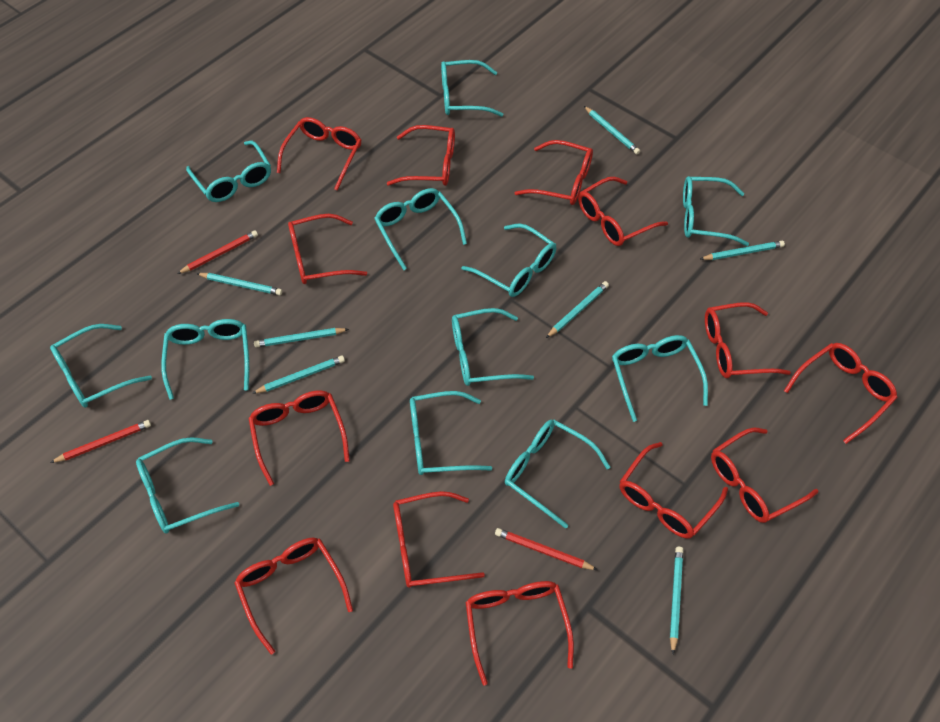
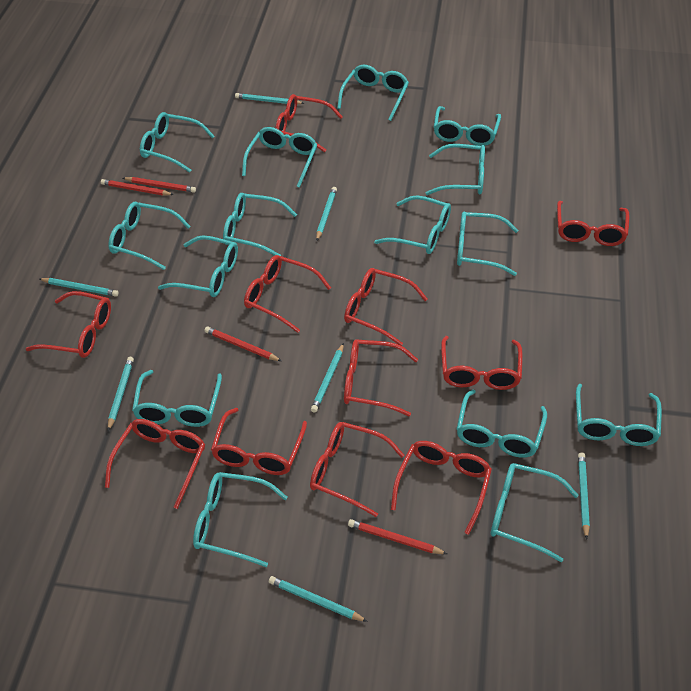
red glasses: [234,537,353,655] [248,390,350,486] [277,117,362,191] [288,214,367,284] [387,125,455,186] [393,491,485,588] [466,581,574,686] [515,140,593,205] [578,177,668,246] [619,442,728,538] [705,302,791,378] [711,428,818,523] [784,343,898,444] = 13 -> [26,291,111,358] [105,419,205,509] [211,408,307,475] [244,255,331,333] [275,94,343,152] [310,422,404,517] [344,268,428,346] [344,339,418,417] [391,441,492,535] [441,336,523,390] [557,201,630,246] = 11
red pencil: [50,420,151,463] [177,230,258,274] [495,528,598,570] = 3 -> [101,179,174,196] [123,177,196,193] [204,327,281,361] [348,519,447,554] = 4
turquoise glasses: [50,324,152,408] [136,437,239,533] [161,319,249,400] [186,141,271,202] [374,188,467,270] [410,391,492,475] [441,60,504,117] [452,308,534,386] [462,223,556,297] [505,420,610,529] [612,335,708,422] [683,176,749,246] = 12 -> [108,202,191,270] [132,370,222,427] [140,112,214,173] [158,235,238,297] [193,472,288,567] [223,193,297,256] [242,127,318,188] [337,64,409,121] [374,195,451,254] [426,144,485,195] [434,106,501,146] [457,212,518,276] [457,390,547,458] [491,463,579,562] [576,384,662,446] = 15

